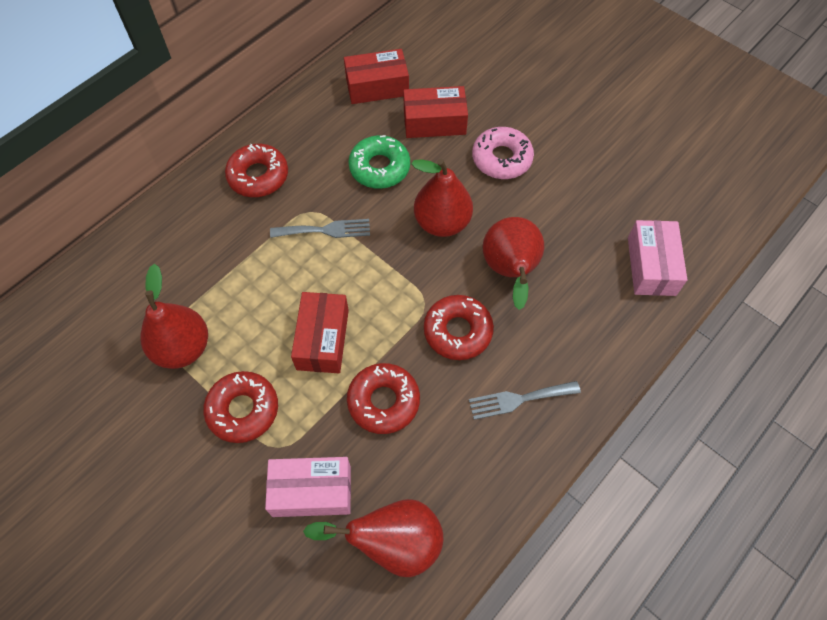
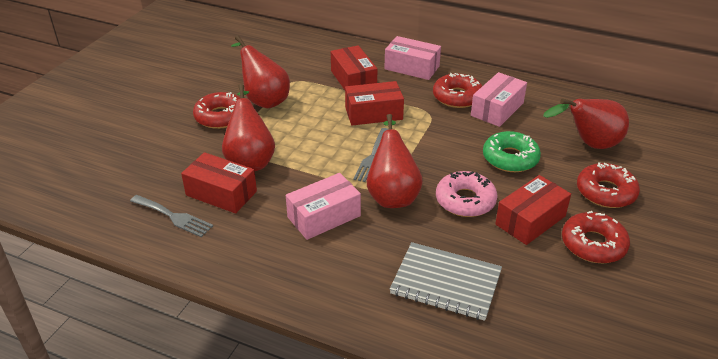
grey notebook: none = 0 -> [390,242,502,321] = 1
pink box: [265,457,351,517] [628,220,687,296] = 2 -> [286,173,361,240] [384,36,441,80] [471,72,527,127] = 3
red box: [291,292,349,373] [344,49,409,104] [403,86,468,138] = 3 -> [181,152,257,214] [331,45,377,90] [345,81,404,125] [495,175,571,245] = 4

